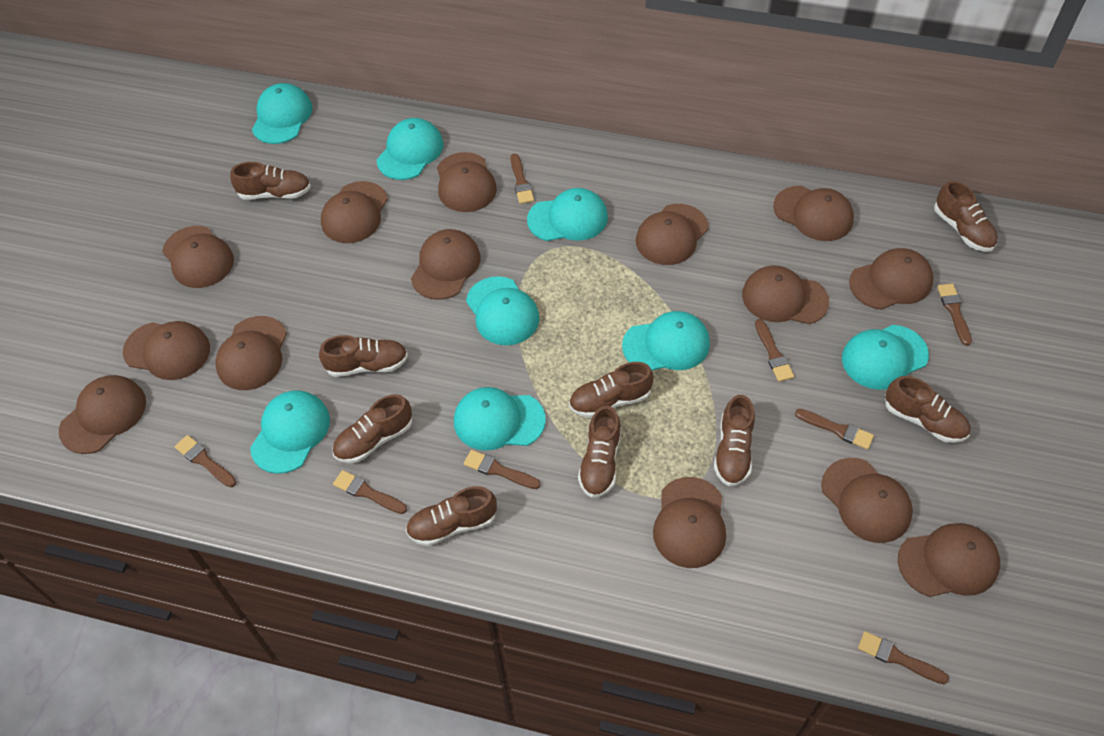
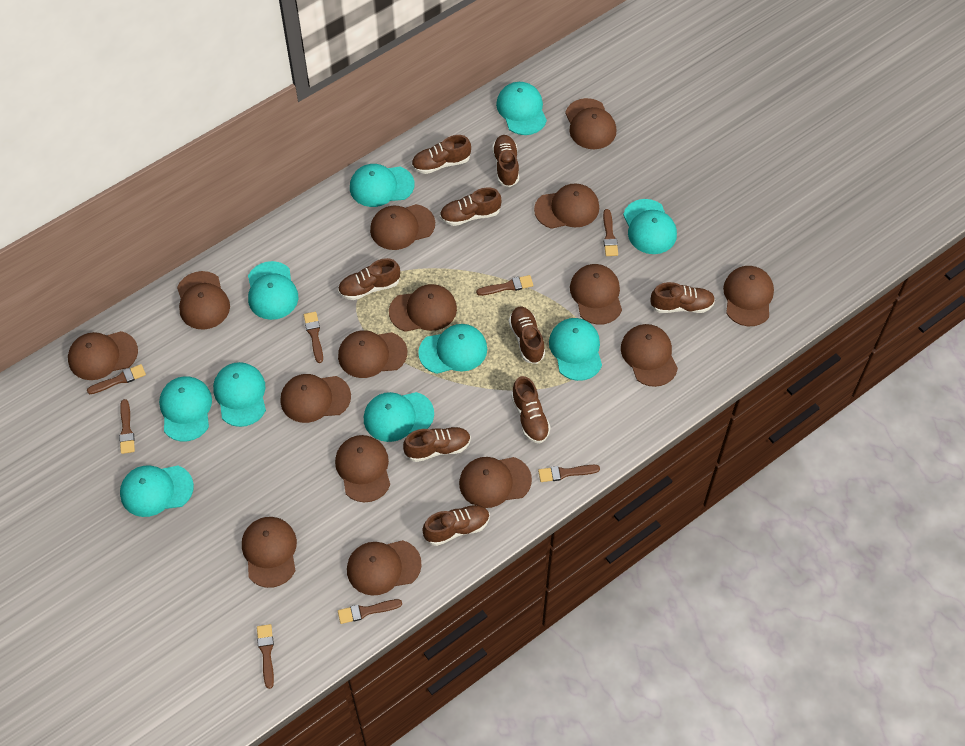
brown cap: [59,375,146,454] [123,321,210,380] [162,226,234,288] [215,316,287,390] [321,181,388,243] [411,229,480,300] [437,152,497,212] [636,204,708,265] [653,477,726,568] [742,266,829,324] [773,186,854,241] [821,458,913,543] [849,248,934,310] [898,523,1000,597] = 14 -> [68,331,138,380] [177,271,230,330] [242,517,297,588] [280,374,351,423] [335,435,390,502] [338,330,407,378] [347,540,422,596] [370,204,435,250] [389,284,457,332] [459,457,532,508] [534,184,599,229] [565,98,616,149] [570,264,622,325] [621,324,678,387] [723,266,774,326] = 15
turquoise cap: [250,390,330,474] [252,83,313,144] [377,118,444,180] [454,387,546,451] [466,276,539,345] [527,188,608,241] [622,311,710,370] [842,325,929,390] = 8 -> [120,465,194,517] [159,376,212,442] [213,362,266,427] [248,261,298,320] [350,164,414,207] [364,392,434,442] [418,324,487,374] [496,82,547,135] [549,318,602,381] [623,199,677,254] = 10

